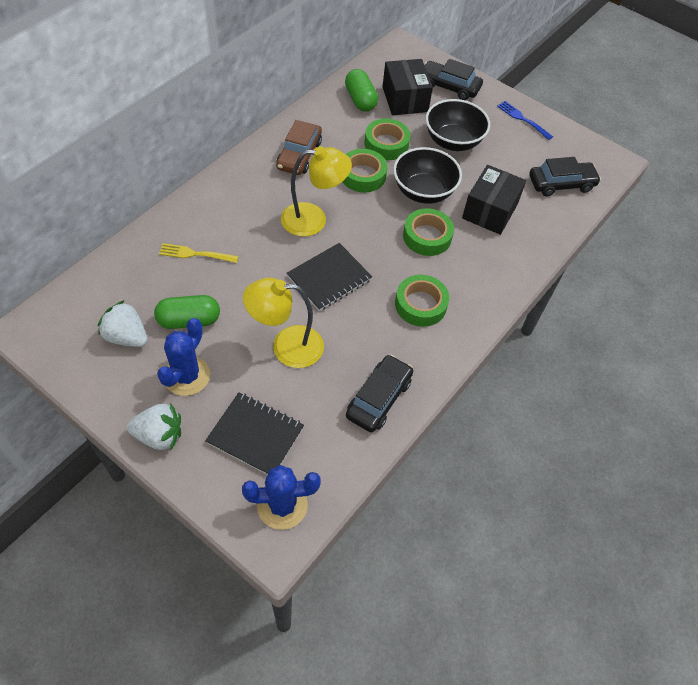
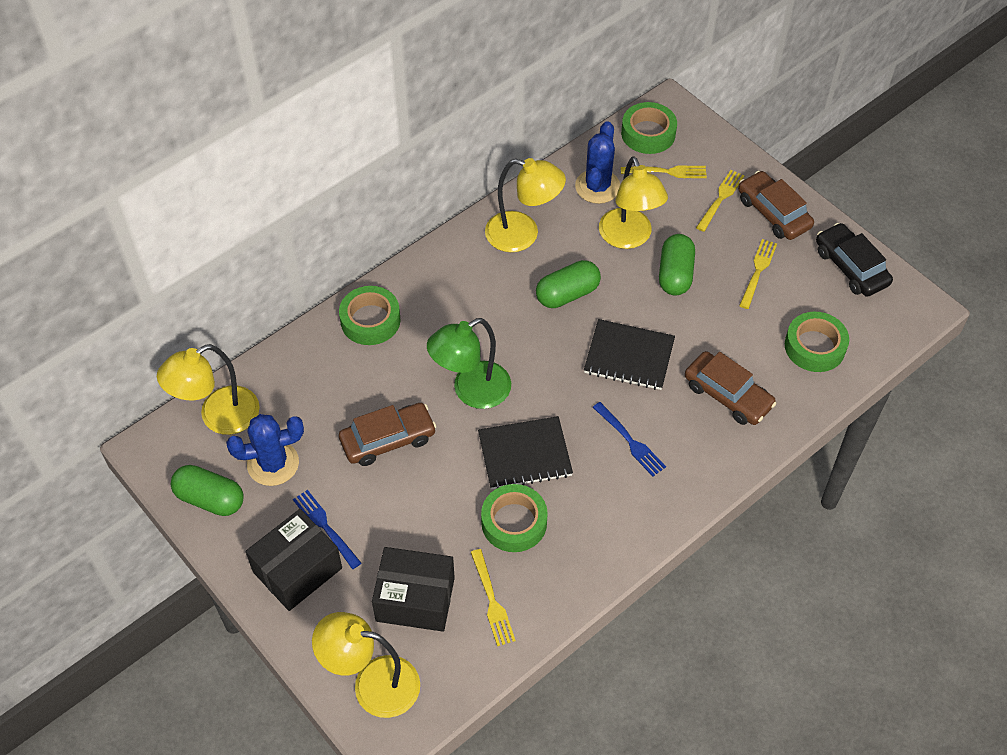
black bowl: [393,147,462,204] [426,99,490,151] = 2 -> none = 0
black car: [346,355,413,432] [425,59,483,100] [529,157,601,196] = 3 -> [816,223,893,297] = 1
blue fork: [497,101,553,140] = 1 -> [293,490,361,569] [593,402,666,477] = 2
brown car: [276,120,322,175] = 1 -> [339,403,436,466] [685,351,776,425] [738,171,814,240] = 3
green capsule: [154,295,220,329] [345,69,378,112] = 2 -> [171,465,244,516] [536,260,601,308] [659,234,695,296] = 3
green lamp: none = 0 -> [427,318,511,409] = 1
white strawberry: [98,300,147,347] [127,403,181,450] = 2 -> none = 0
yellow fork: [159,243,239,263] = 1 -> [471,549,515,646] [621,165,707,178] [696,170,745,232] [739,239,777,309] = 4
yellow lamp: [243,278,324,368] [281,146,352,237] = 2 -> [157,344,260,435] [312,612,420,718] [485,158,566,252] [599,156,668,249] = 4

